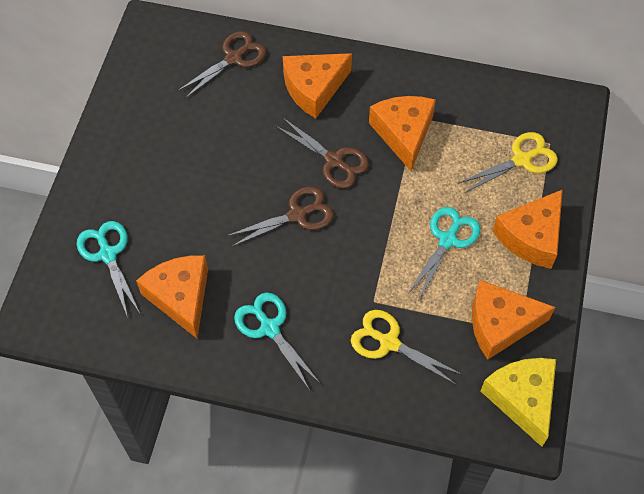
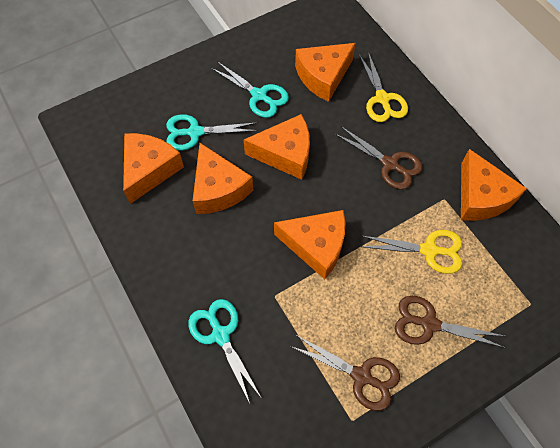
orange cheese: [136,255,208,339] [283,53,352,118] [369,96,436,171] [472,280,555,360] [492,189,563,269] = 5 -> [123,133,184,204] [193,143,253,214] [243,114,310,180] [274,210,345,279] [295,43,356,102] [461,149,527,221] = 6
yellow cheese: [481,358,556,447] = 1 -> none = 0

